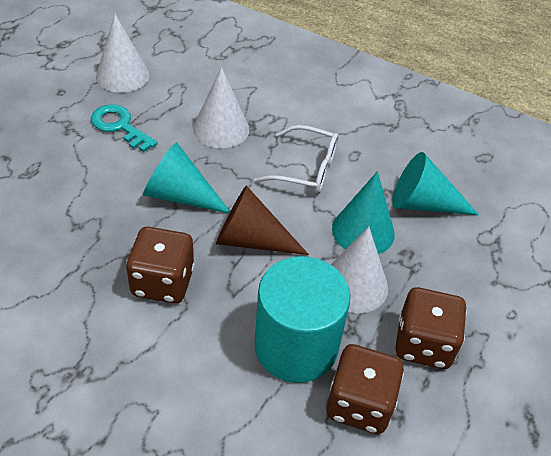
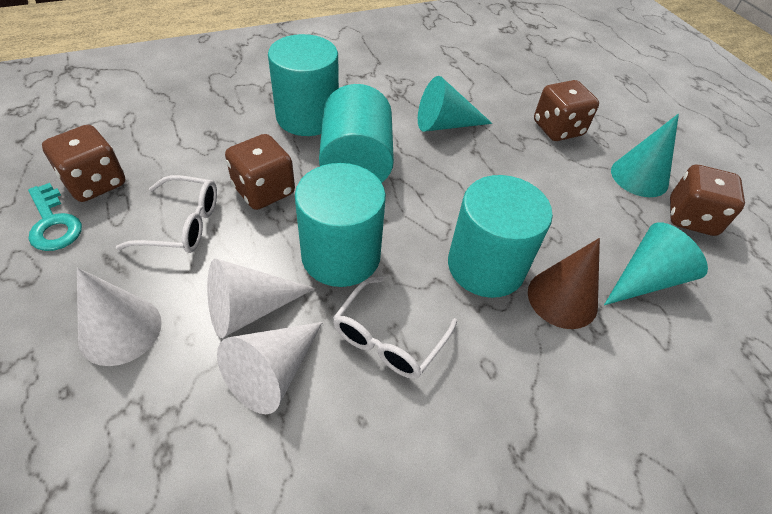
brown dice: [126,227,195,304] [327,344,404,434] [395,287,467,369] = 3 -> [42,125,126,202] [225,134,295,210] [534,80,599,141] [670,165,745,236] = 4
turquoise cylinder: [255,256,351,383] = 1 -> [268,34,339,136] [295,163,386,287] [319,84,394,183] [448,175,553,298] = 4
white glasses: [254,125,338,193] = 1 -> [116,175,217,253] [333,277,457,379] = 2

